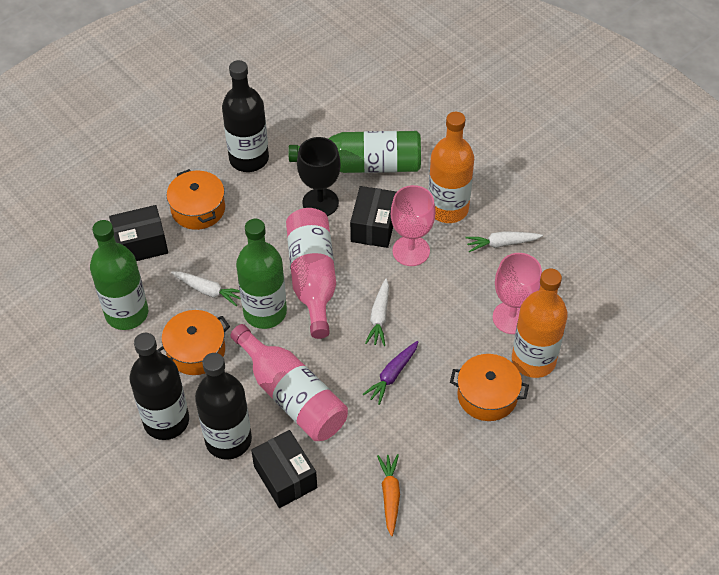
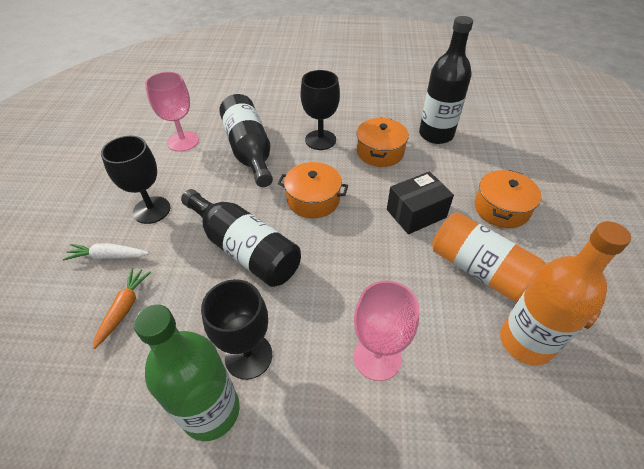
black box: [109,205,168,261] [251,430,317,508] [350,186,397,248] = 3 -> [387,171,454,234] = 1
black goblet: [297,137,341,216] = 1 -> [101,136,170,224] [201,279,272,380] [300,70,340,150] = 3
green bottle: [90,220,148,330] [236,219,287,329] [288,131,421,173] = 3 -> [134,304,240,441] = 1
pink bottle: [230,324,348,441] [286,208,336,339] = 2 -> none = 0
purple carrot: [363,341,418,405] = 1 -> none = 0
white carrot: [171,271,241,306] [365,278,389,346] [465,231,543,252] = 3 -> [63,243,149,260] = 1

